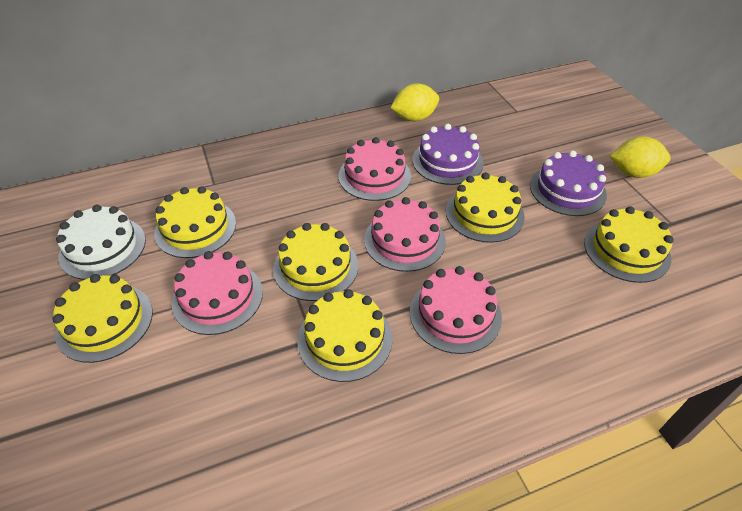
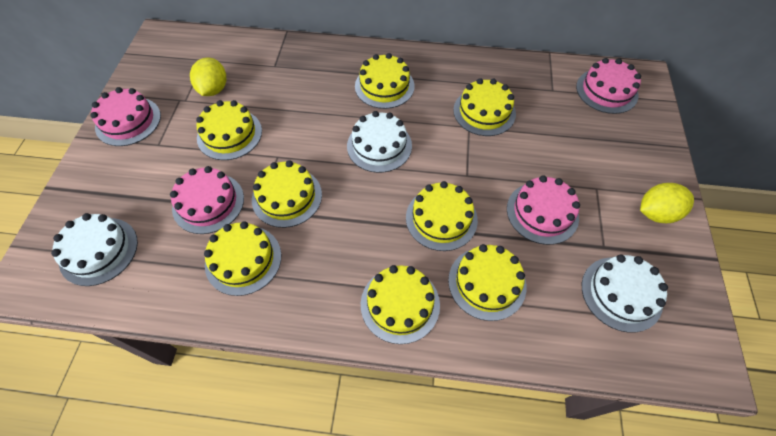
purple cake: [413,124,484,185] [530,150,607,216] = 2 -> none = 0
white cake: [56,205,146,280] = 1 -> [51,213,138,286] [347,111,412,173] [582,255,668,333] = 3
yellow cake: [52,274,153,363] [154,186,236,258] [273,223,358,301] [297,289,393,382] [446,173,525,243] [584,206,674,283] = 6 -> [196,100,262,160] [204,221,281,296] [252,160,322,228] [355,53,415,109] [361,265,440,344] [406,181,478,251] [448,244,526,321] [453,78,516,136] = 8

